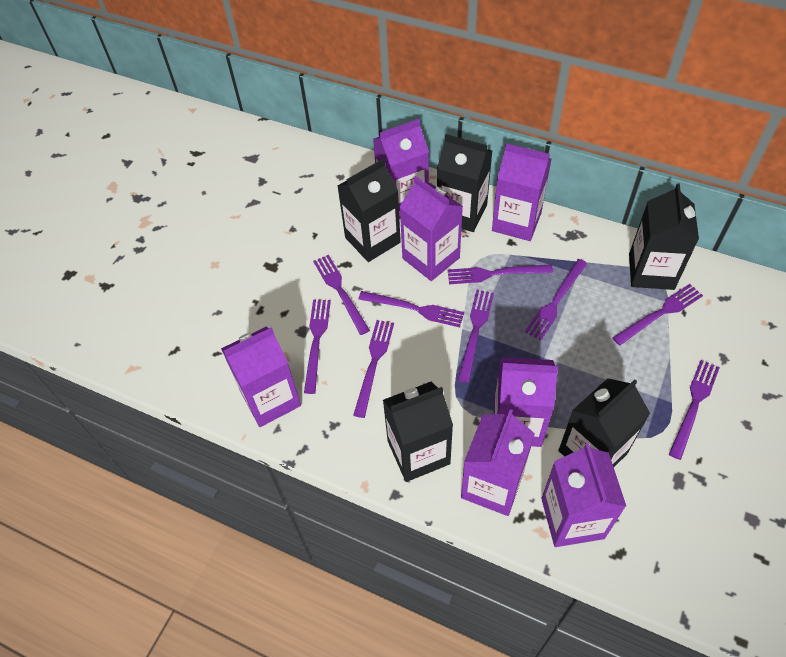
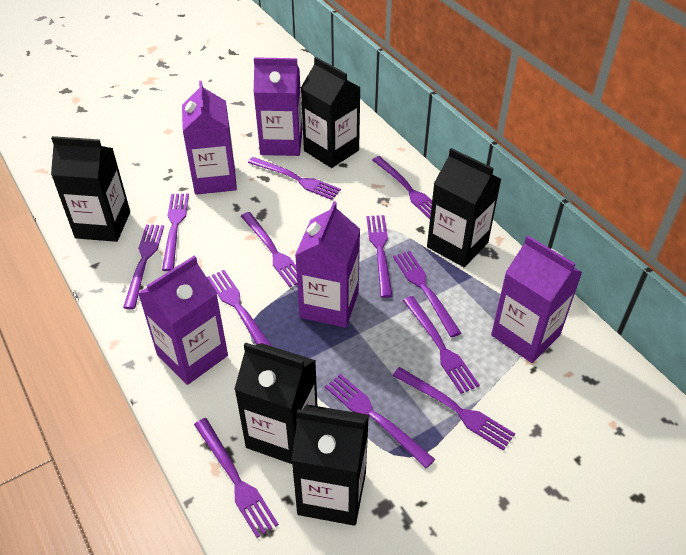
purple carton: [221,326,301,427] [373,119,429,217] [400,176,463,281] [461,409,535,516] [492,143,552,241] [494,357,558,447] [541,443,626,547] = 7 -> [138,256,228,385] [182,81,237,195] [254,57,303,156] [295,201,360,328] [491,236,582,363] = 5
purple fork: [304,300,331,394] [313,255,370,335] [353,320,394,418] [359,291,464,327] [448,265,553,284] [458,290,494,383] [525,259,587,340] [612,284,703,345] [669,360,720,460] = 9 -> [123,225,164,309] [162,193,189,271] [194,418,279,538] [207,270,271,346] [241,212,297,287] [248,157,341,200] [325,374,435,468] [367,215,392,298] [372,156,432,219] [392,367,515,451] [393,251,461,337] [403,296,480,394] = 12

